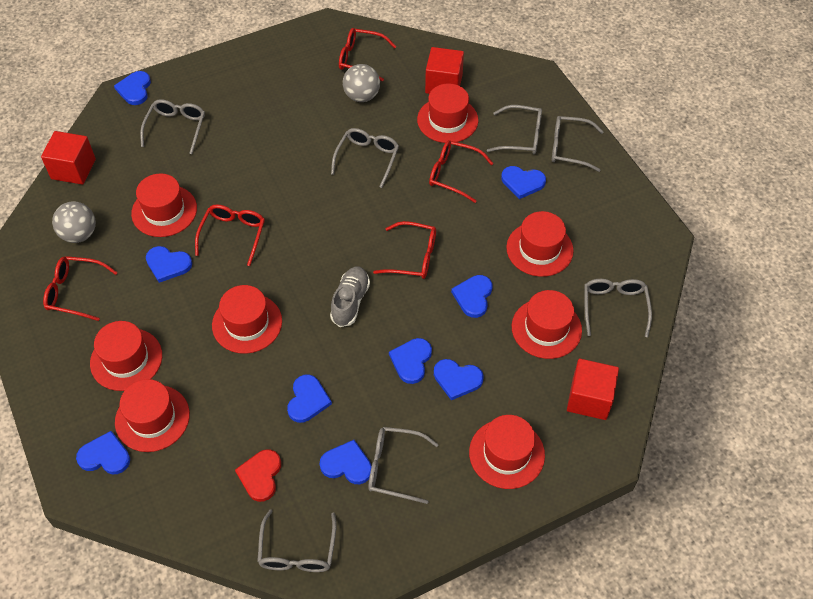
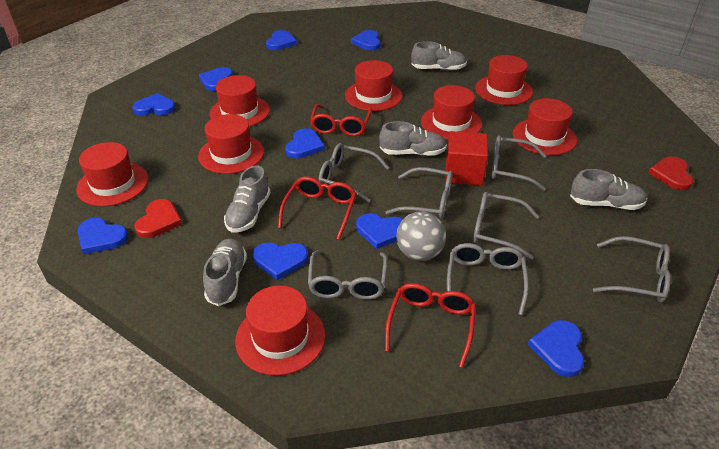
grey ball: [52,201,96,243] [343,64,380,102] = 2 -> [396,211,446,261] = 1
grey shoe: [330,267,370,327] = 1 -> [203,239,247,306] [224,166,271,233] [379,121,447,156] [411,41,467,71] [570,169,647,210] = 5
red cube: [41,131,96,185] [425,47,464,94] [567,358,619,420] = 3 -> [445,131,488,186] = 1
red glasses: [43,256,118,321] [195,204,265,266] [339,28,397,81] [373,221,436,279] [429,140,494,203] = 5 -> [278,176,357,240] [310,104,372,136] [385,283,476,368] = 3
red heart: [235,449,281,502] = 1 -> [134,199,182,238] [648,156,694,190] = 2

